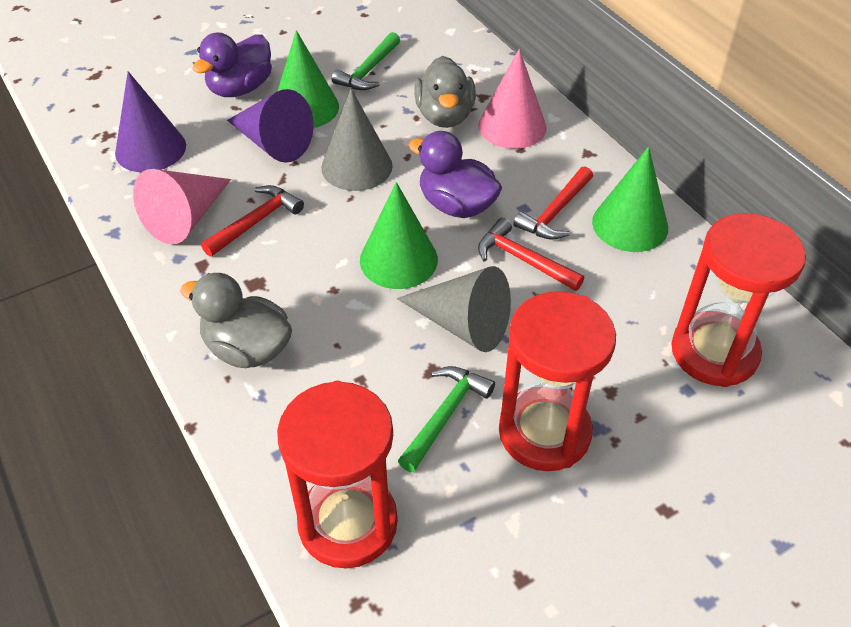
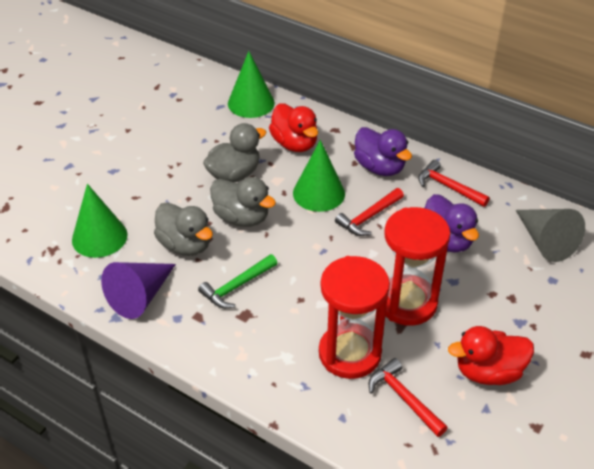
green hammer: [332,32,400,90] [398,366,495,472] = 2 -> [198,254,277,308] = 1
grey cone: [321,89,393,191] [397,266,511,352] = 2 -> [516,209,585,262] = 1
grey duck: [180,273,292,368] [414,56,476,128] = 2 -> [154,202,213,256] [203,123,267,182] [210,177,276,227] = 3
pink cone: [133,169,231,244] [478,49,547,149] = 2 -> none = 0
purple cone: [115,71,186,172] [227,89,314,163] = 2 -> [101,262,176,319] = 1
red duck: none = 0 -> [269,103,318,152] [448,326,534,385] = 2
red hourglass: [277,381,398,568] [499,291,616,471] [671,213,806,387] = 3 -> [319,256,390,379] [384,207,450,326] = 2

